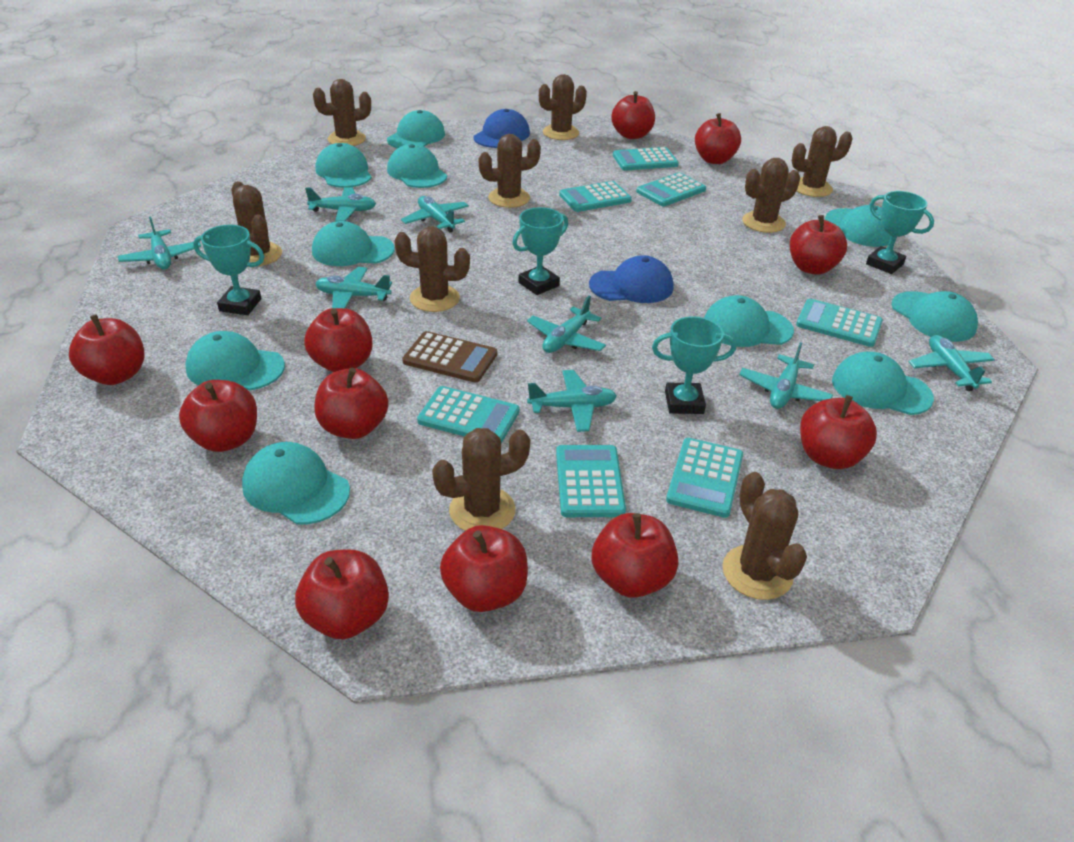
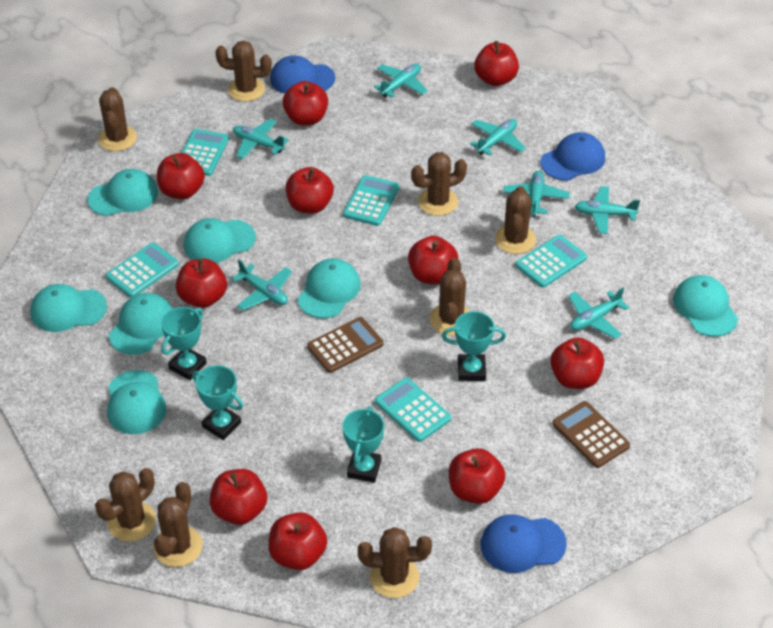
blue cap: [473,109,530,148] [589,255,674,303] = 2 -> [270,55,335,94] [481,514,567,573] [540,132,605,180] = 3
brown cactus: [231,181,282,266] [313,79,371,146] [394,227,470,312] [432,428,530,531] [479,134,541,208] [539,74,587,140] [722,472,807,600] [742,158,800,233] [792,126,853,197] = 9 -> [95,468,156,542] [98,87,137,151] [154,482,203,567] [215,41,272,102] [358,527,432,598] [411,152,467,216] [430,258,470,335] [495,186,536,254] = 8
brown calculator: [402,331,497,383] = 1 -> [307,317,384,373] [552,401,630,468] = 2
red apple: [69,314,144,385] [179,380,257,452] [295,549,389,639] [304,308,372,372] [315,368,388,439] [440,525,528,612] [592,513,678,598] [611,91,655,139] [695,113,741,164] [790,215,847,275] [800,395,877,469] = 11 -> [157,153,205,199] [176,259,227,308] [210,469,267,525] [269,512,327,570] [283,81,328,126] [286,167,334,214] [408,236,458,284] [449,448,505,504] [474,41,519,86] [550,337,604,389] = 10
turquoise calculator: [417,386,520,443] [556,445,626,517] [559,181,632,212] [613,147,679,171] [636,173,706,206] [666,438,743,518] [796,299,883,347] = 7 -> [106,243,179,298] [181,129,229,176] [343,175,399,226] [375,378,451,442] [516,235,587,288] = 5
turquoise cap: [185,331,285,390] [242,442,350,524] [312,221,395,266] [315,143,372,188] [387,110,445,148] [387,144,447,188] [704,295,794,347] [825,205,891,247] [832,352,934,415] [892,291,978,342] = 10 -> [30,284,107,332] [87,169,158,216] [107,370,166,434] [109,293,173,355] [184,218,256,263] [297,258,361,318] [673,275,738,337] = 7
turquoise plane: [118,216,201,269] [305,187,376,222] [315,267,392,308] [401,196,469,233] [527,296,606,353] [527,370,617,432] [739,342,833,409] [909,335,995,391] = 8 -> [232,260,292,310] [233,119,289,159] [374,64,428,98] [470,119,526,156] [503,171,570,217] [568,287,629,339] [575,186,640,234] = 7

